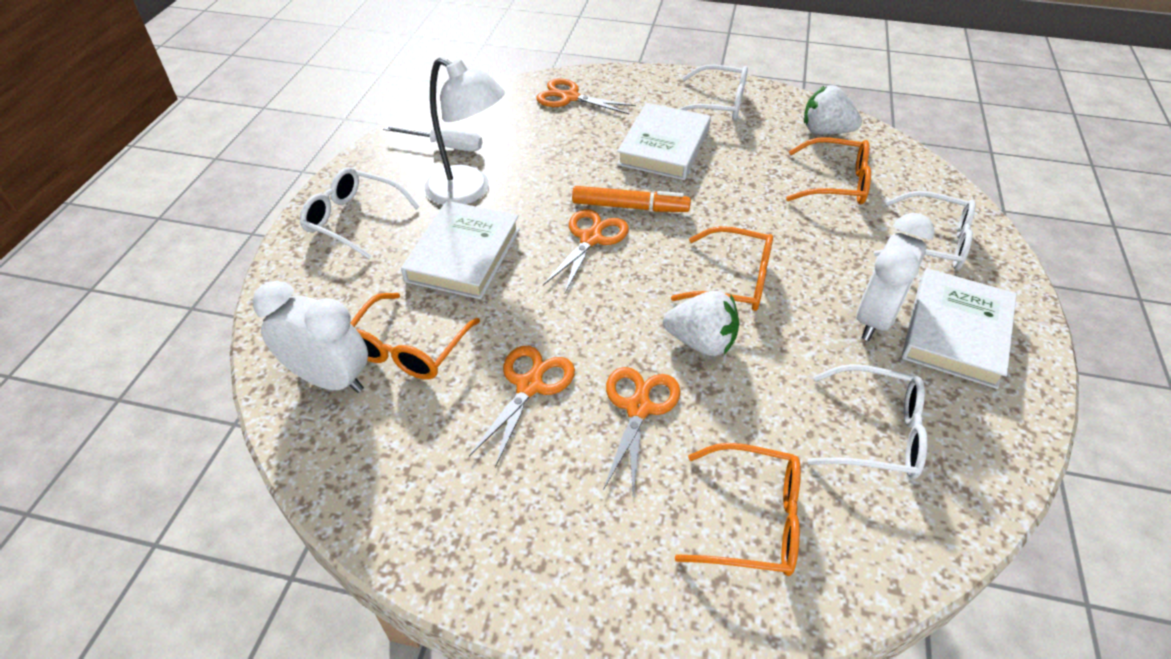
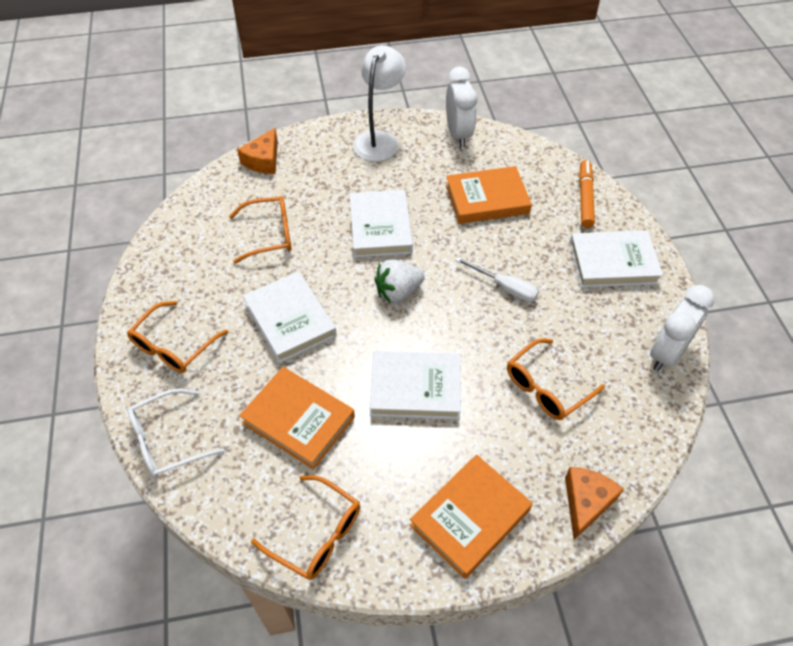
orange book: none = 0 -> [239,367,355,470] [410,454,532,579] [446,166,532,224] = 3
orange cheese: none = 0 -> [237,128,278,174] [565,467,624,540] = 2
orange scissors: [469,346,575,467] [536,78,636,114] [543,209,629,294] [603,367,680,494] = 4 -> none = 0
white book: [401,201,520,299] [617,103,711,180] [902,268,1017,389] = 3 -> [243,271,337,363] [349,190,413,258] [369,351,461,419] [569,230,663,288] = 4
white glasses: [300,167,419,259] [679,65,748,120] [807,364,928,479] [874,191,976,270] = 4 -> [128,388,224,478] = 1
white strawberry: [663,291,739,356] [804,85,862,134] = 2 -> [374,260,425,303] = 1

